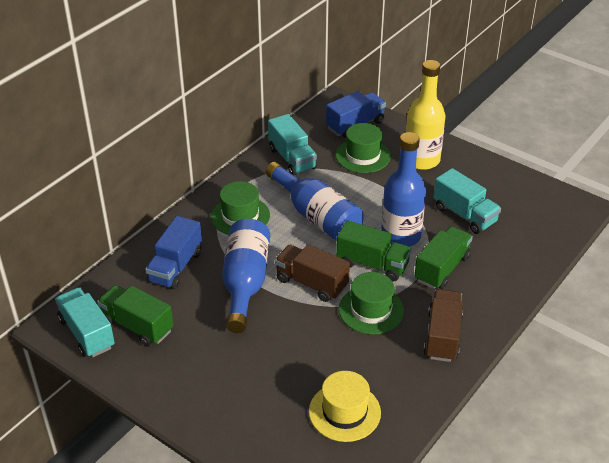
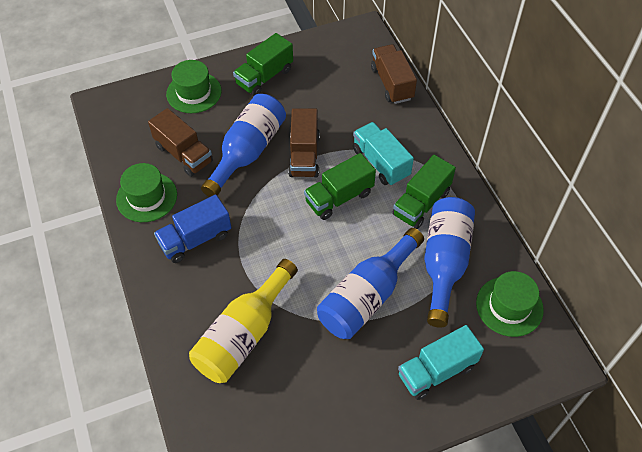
blue truck: [145,216,202,290] [326,91,386,138] = 2 -> [154,194,232,263] = 1
brown truck: [275,244,350,302] [424,289,463,362] = 2 -> [148,108,213,177] [288,108,320,177] [371,44,417,104] = 3
turquoise truck: [55,287,115,357] [268,114,317,176] [433,168,501,234] = 3 -> [353,122,414,186] [398,325,484,400] = 2
yellow hat: [309,371,381,442] = 1 -> none = 0

